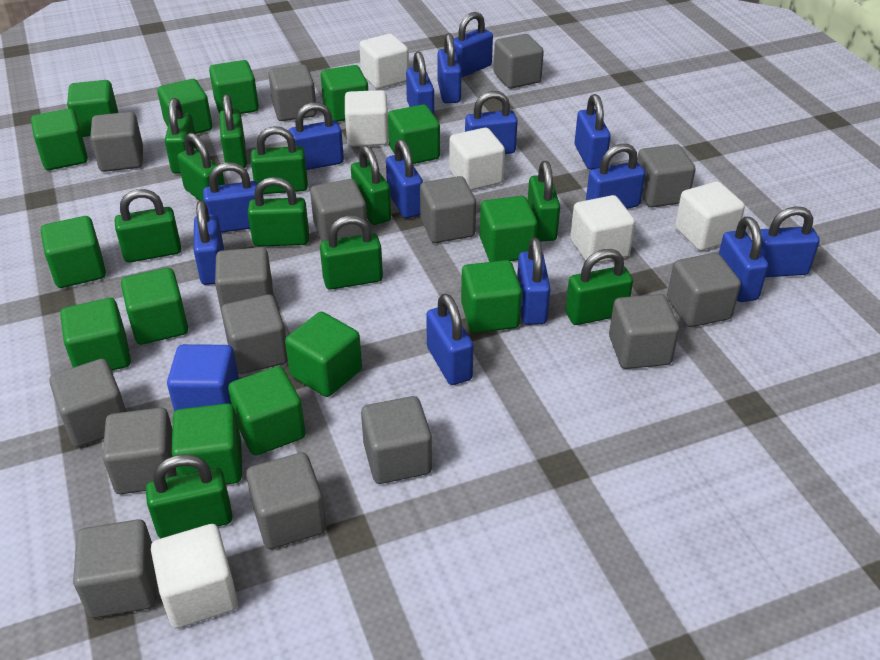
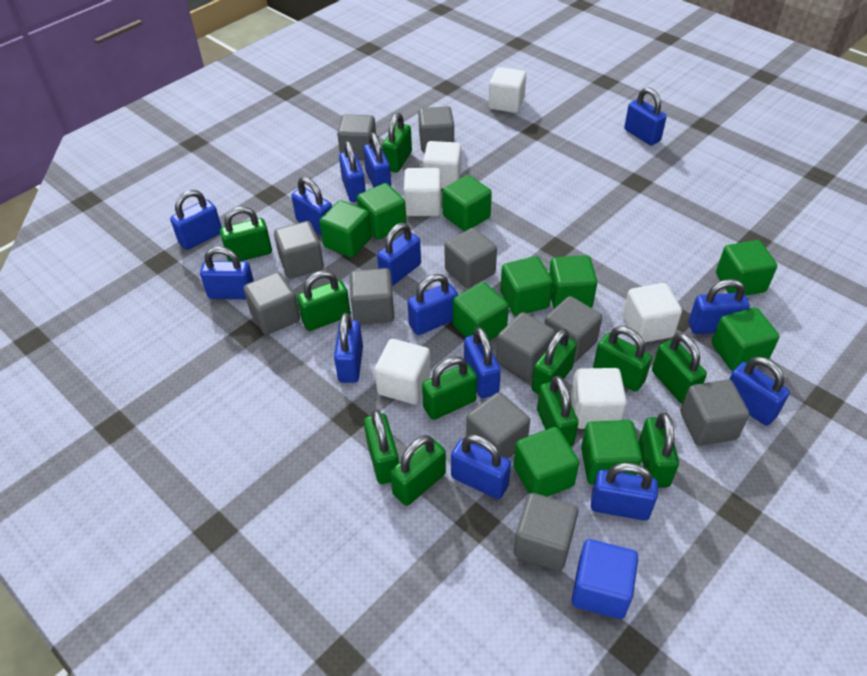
green cube: [31,108,88,170] [41,216,106,288] [60,298,131,371] [67,80,118,137] [121,268,188,345] [158,79,212,134] [171,403,242,484] [209,60,259,114] [228,366,306,456] [285,312,362,397] [321,65,368,122] [388,105,440,164] [461,260,522,333] [480,196,538,262] = 14 -> [319,200,372,258] [357,183,407,240] [442,175,492,231] [453,282,509,341] [500,256,553,316] [513,427,579,497] [549,255,597,308] [581,420,642,485] [712,308,779,371] [716,240,777,296] = 10
grey cube: [49,359,126,447] [73,519,157,618] [90,112,143,172] [102,408,176,494] [215,247,273,314] [221,295,288,374] [246,452,326,549] [269,65,317,121] [310,179,367,242] [361,396,432,484] [420,176,476,243] [494,34,544,89] [609,294,679,369] [637,144,696,207] [667,253,741,327] = 15 -> [244,272,300,335] [274,221,324,279] [337,114,376,160] [350,268,394,325] [418,106,454,153] [444,228,497,288] [466,392,530,459] [496,312,556,380] [514,493,578,571] [544,296,602,363] [681,379,749,446] = 11

